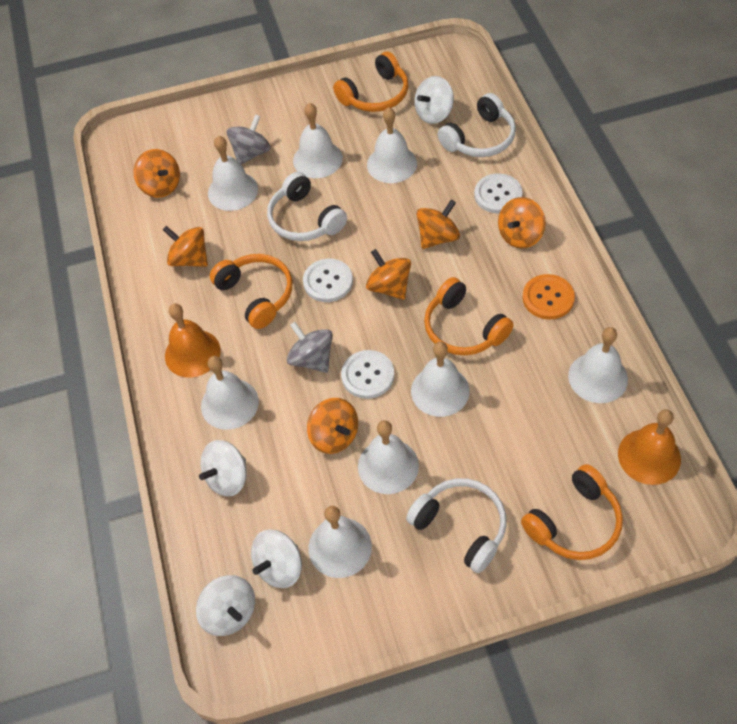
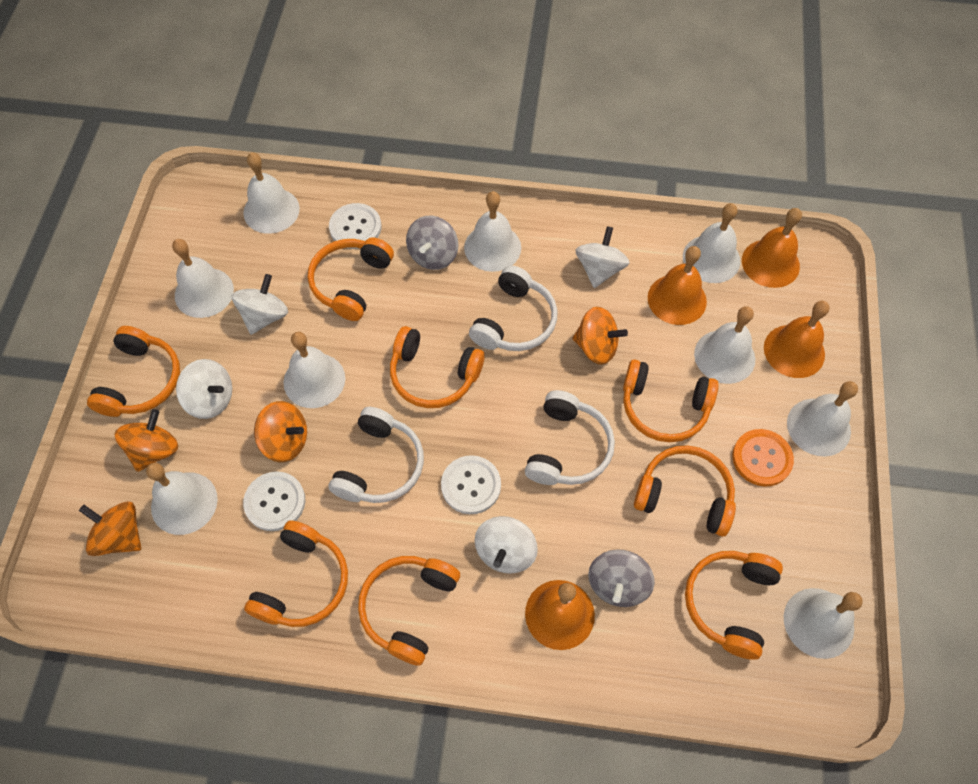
orange bell: [165,303,221,378] [618,409,681,485] = 2 -> [525,580,595,650] [648,246,707,325] [742,208,802,288] [764,301,830,378] = 4
orange headphones: [210,254,292,329] [333,51,408,112] [424,277,514,355] [521,464,623,560] = 4 -> [87,326,180,417] [244,520,348,627] [308,237,394,321] [358,556,460,665] [390,326,485,408] [623,360,719,442] [634,445,736,537] [685,551,783,660] = 8
orange spinning top: [133,149,180,198] [163,226,208,267] [307,398,358,454] [366,249,411,300] [417,200,460,249] [498,197,546,249] = 6 -> [79,501,141,556] [114,409,178,472] [254,401,307,462] [572,307,628,365] = 4
white bell: [201,356,259,430] [208,136,258,211] [293,103,343,178] [308,506,372,578] [358,420,419,494] [367,107,417,183] [411,342,470,417] [568,327,628,403] = 8 -> [146,463,218,535] [172,239,234,318] [243,153,300,234] [283,332,345,408] [464,191,521,272] [683,203,741,283] [694,306,755,384] [784,588,863,659] [787,381,858,456] = 9

